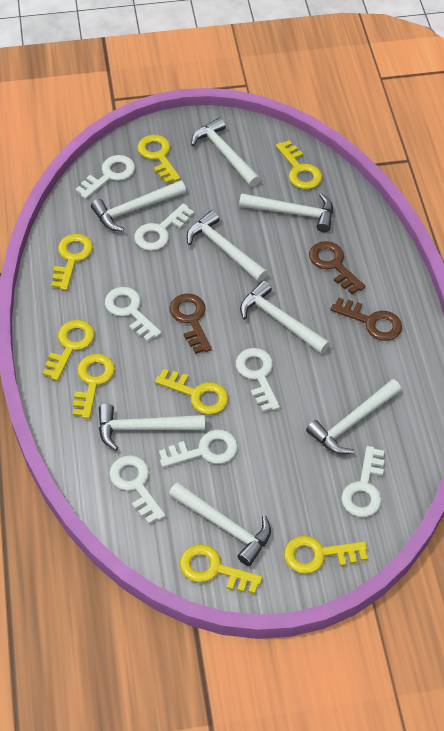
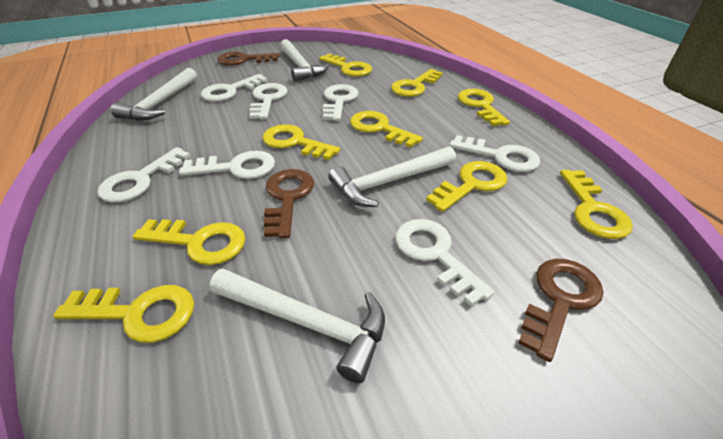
white hammer: [91,180,186,232] [99,404,205,451] [169,482,271,566] [187,210,268,282] [191,117,260,187] [239,193,333,232] [240,280,330,354] [306,379,401,454] = 8 -> [111,68,197,121] [210,269,385,383] [280,39,330,82] [328,147,456,207] = 4
yellow key: [43,320,95,381] [51,234,93,291] [73,354,115,419] [137,135,180,184] [155,369,228,415] [180,544,263,594] [276,140,322,189] [284,536,368,574] = 8 -> [53,285,194,343] [133,219,246,265] [262,124,340,160] [319,54,372,77] [350,111,423,148] [391,69,443,97] [426,161,508,212] [458,89,510,126] [560,170,633,239] = 9

